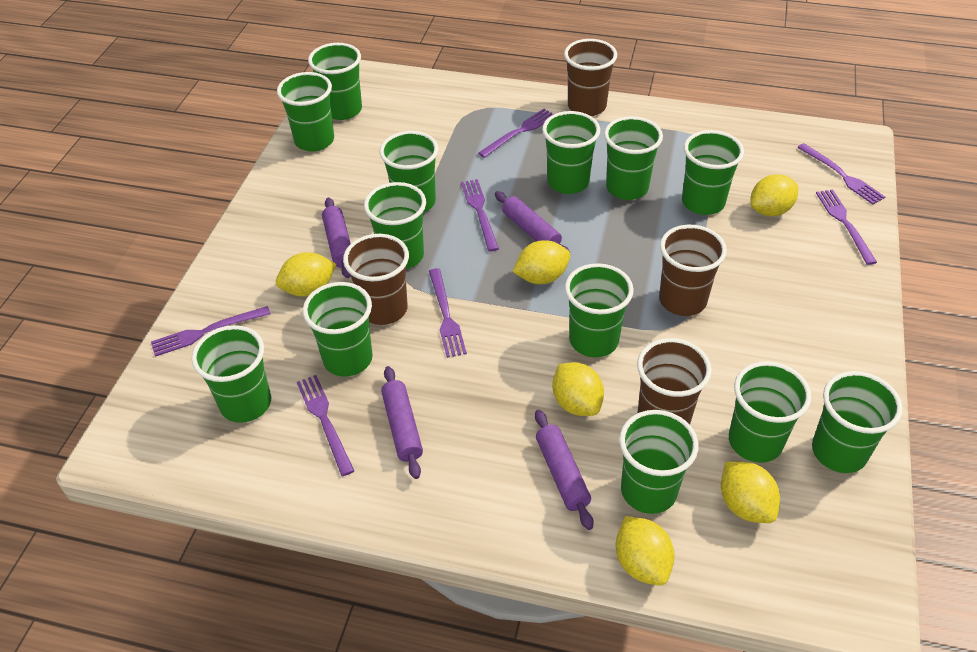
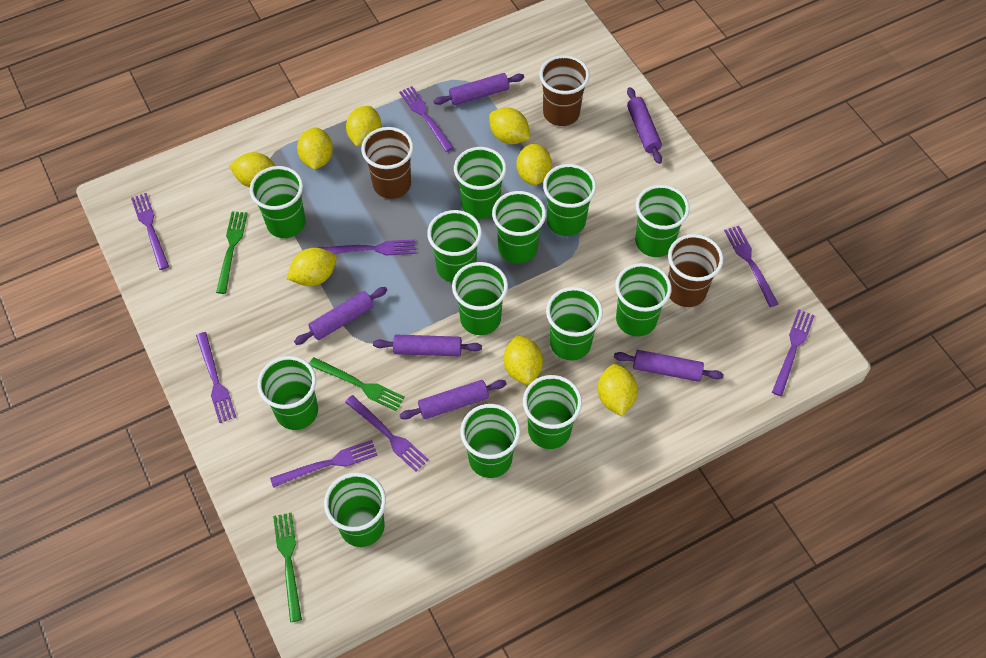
brown cup: [343,234,409,325] [564,39,617,116] [637,338,712,425] [659,225,727,316] = 4 -> [361,127,414,199] [539,55,590,126] [668,234,723,307] = 3
green fork: none = 0 -> [216,211,248,294] [273,513,302,622] [309,357,405,411] = 3
purple fork: [151,306,271,357] [297,375,354,476] [429,268,467,358] [461,179,499,252] [478,109,554,158] [797,143,885,205] [816,189,877,265] = 7 -> [131,193,169,270] [196,332,236,423] [270,440,378,488] [318,239,416,255] [345,395,429,472] [399,86,454,152] [724,226,778,307] [772,310,815,396] = 8
purple rolling pin: [322,198,351,278] [381,366,423,479] [495,191,571,255] [535,410,593,530] = 4 -> [294,287,387,345] [373,335,482,356] [400,380,506,420] [434,73,524,105] [614,350,724,382] [627,87,662,164] = 6
yellow lemon: [276,252,337,297] [513,240,570,284] [552,362,604,416] [616,516,675,586] [721,462,780,523] [750,174,798,216] = 6 -> [229,152,275,187] [286,248,337,286] [297,127,333,170] [346,106,381,146] [489,108,530,144] [504,335,543,385] [516,143,552,186] [598,364,638,416] = 8

